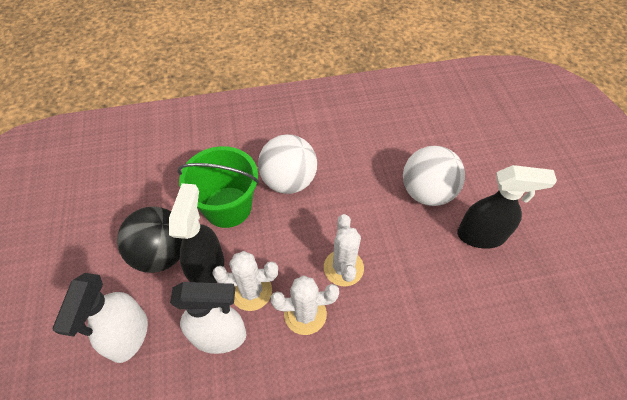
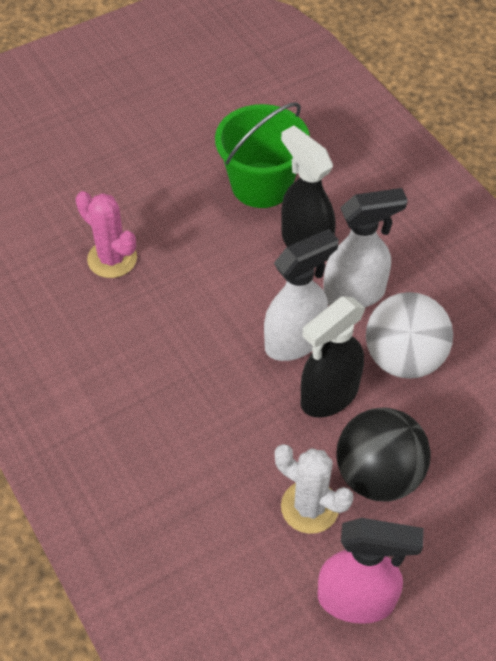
pink cactus: none = 0 -> [76,191,137,278] = 1
pink spray bottle: none = 0 -> [318,518,424,624] = 1
white ball: [258,134,317,194] [403,146,465,206] = 2 -> [366,292,453,379] = 1
white cactus: [213,251,278,311] [271,275,339,335] [324,214,364,286] = 3 -> [275,444,353,534] = 1

